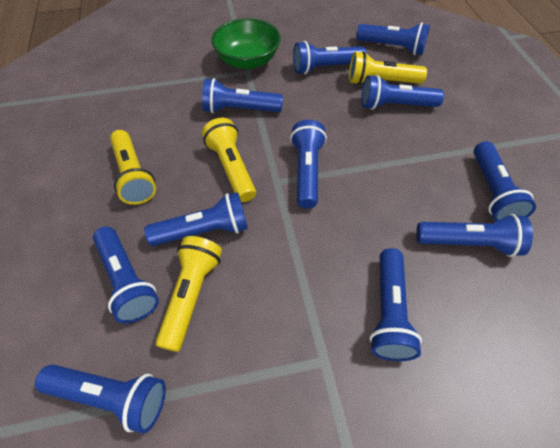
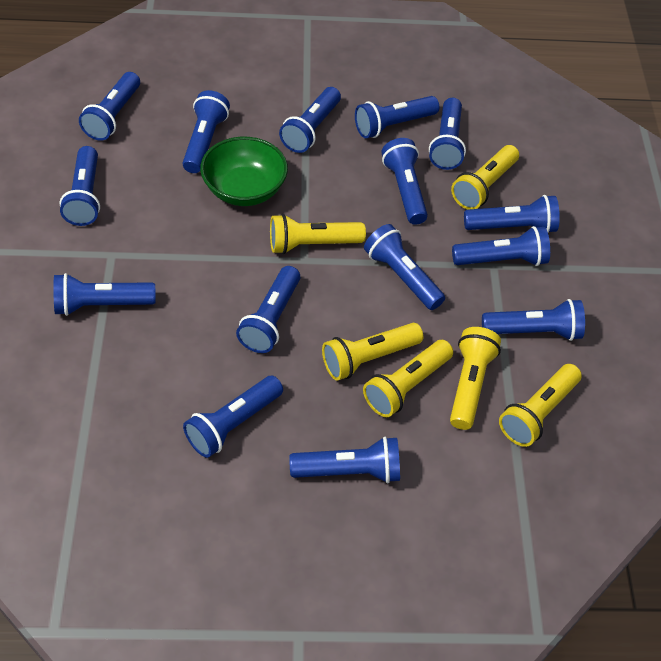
blue flashlight: [35,364,166,433] [93,226,159,324] [144,192,248,246] [202,78,283,113] [290,120,327,208] [293,41,367,74] [356,23,430,55] [361,75,444,110] [369,248,422,361] [416,214,533,257] [474,141,536,221] = 11 -> [53,273,156,316] [60,146,100,226] [79,72,140,141] [182,90,230,173] [183,376,283,458] [236,266,300,353] [279,87,341,153] [289,437,400,483] [355,96,439,138] [364,224,445,310] [382,138,428,225] [429,98,466,170] [452,226,550,266] [464,195,560,233] [482,299,585,341] = 15
yellow flashlight: [110,130,156,205] [156,236,222,352] [202,118,256,202] [349,51,427,85] = 4 -> [270,214,366,254] [322,323,423,380] [363,340,453,417] [450,327,501,430] [451,145,519,210] [499,364,582,447] = 6

